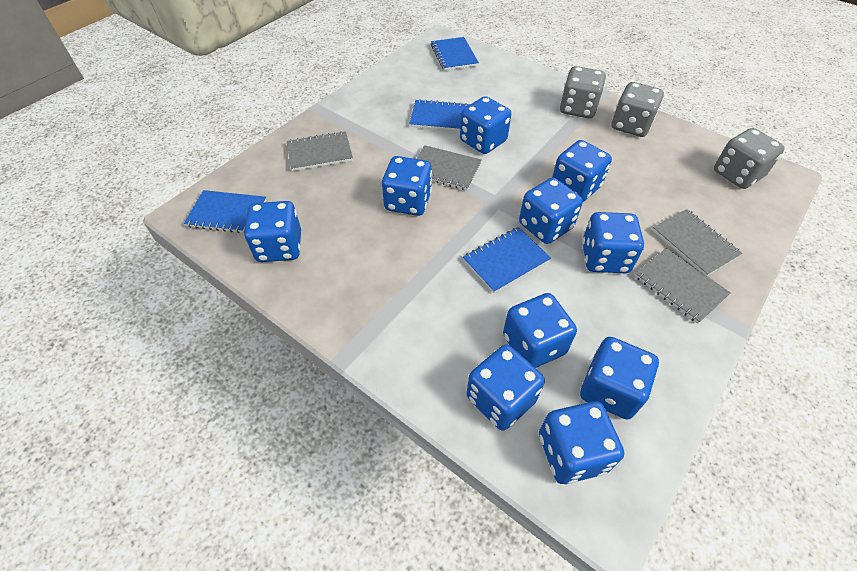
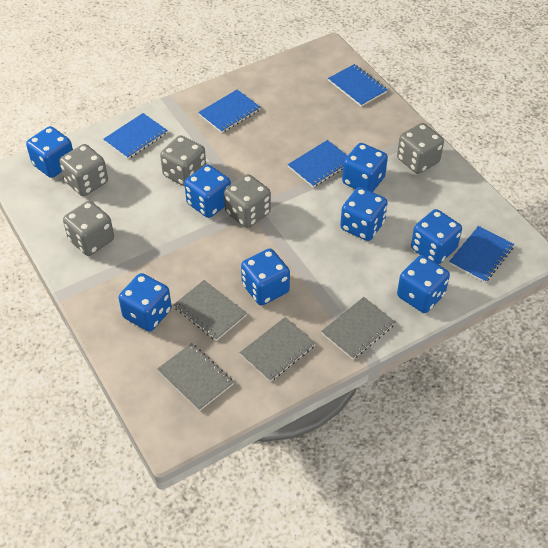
blue dice: [244,201,301,262] [382,156,432,216] [460,96,511,154] [466,345,545,431] [503,293,577,368] [519,177,583,244] [539,401,624,484] [552,140,612,202] [580,337,659,420] [582,212,644,273] = 10 -> [26,126,73,178] [118,273,172,331] [184,164,231,218] [241,248,290,306] [340,187,388,241] [342,143,388,192] [397,255,450,313] [411,209,462,264] = 8
blue notebook: [184,190,266,233] [409,99,470,131] [431,37,479,71] [463,227,551,293] = 4 -> [104,113,168,159] [198,90,261,133] [288,140,348,187] [328,64,388,107] [449,226,514,283] = 5
grey dice: [560,66,606,118] [612,82,664,137] [714,128,785,189] = 3 -> [59,144,108,196] [63,201,114,256] [160,135,206,186] [224,174,271,228] [397,123,444,174] = 5

